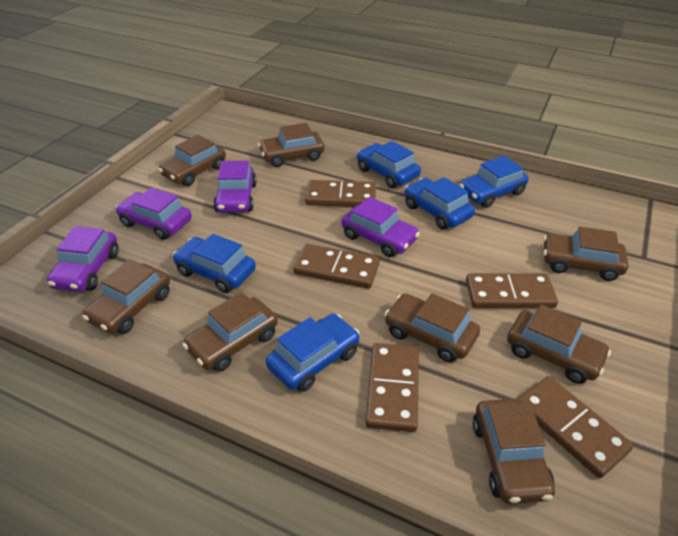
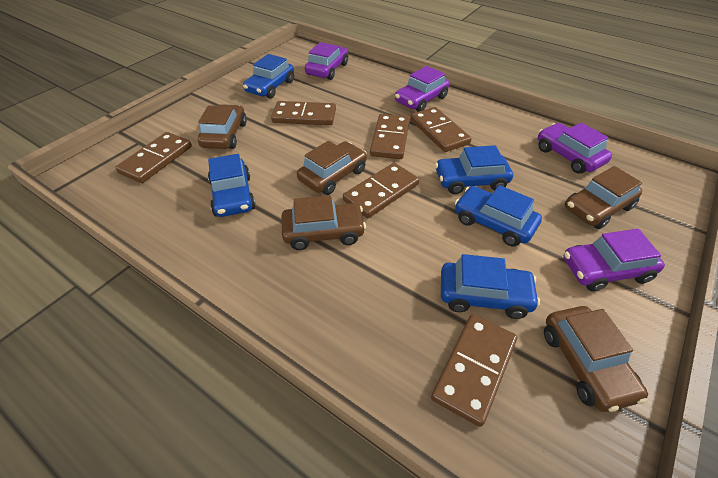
brown car: [82,259,170,334] [158,135,226,186] [182,292,278,372] [258,123,324,167] [384,293,480,362] [473,399,555,504] [507,305,611,384] [543,226,629,281] = 8 -> [198,104,247,149] [281,195,366,250] [297,141,367,195] [544,306,648,412] [565,166,642,229] = 5
brown domino: [293,244,380,289] [305,180,376,207] [365,343,419,432] [466,273,558,308] [518,376,634,478] = 5 -> [115,132,192,183] [271,101,336,125] [343,163,419,218] [370,114,410,159] [410,107,472,152] [431,315,517,427] = 6

